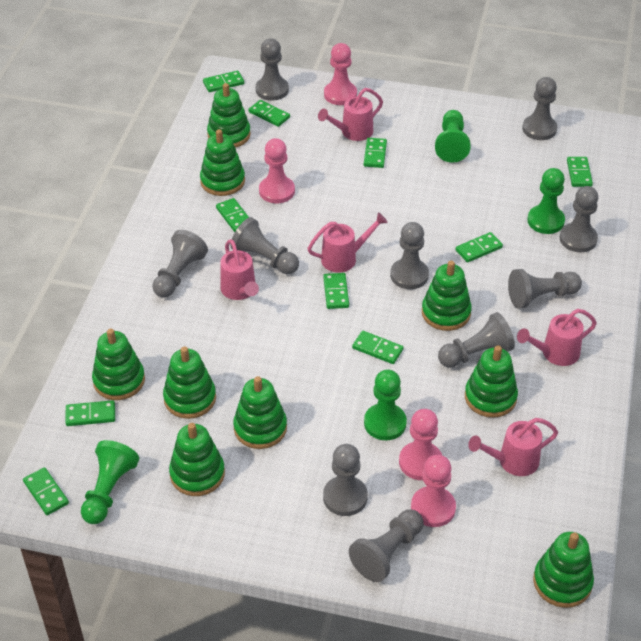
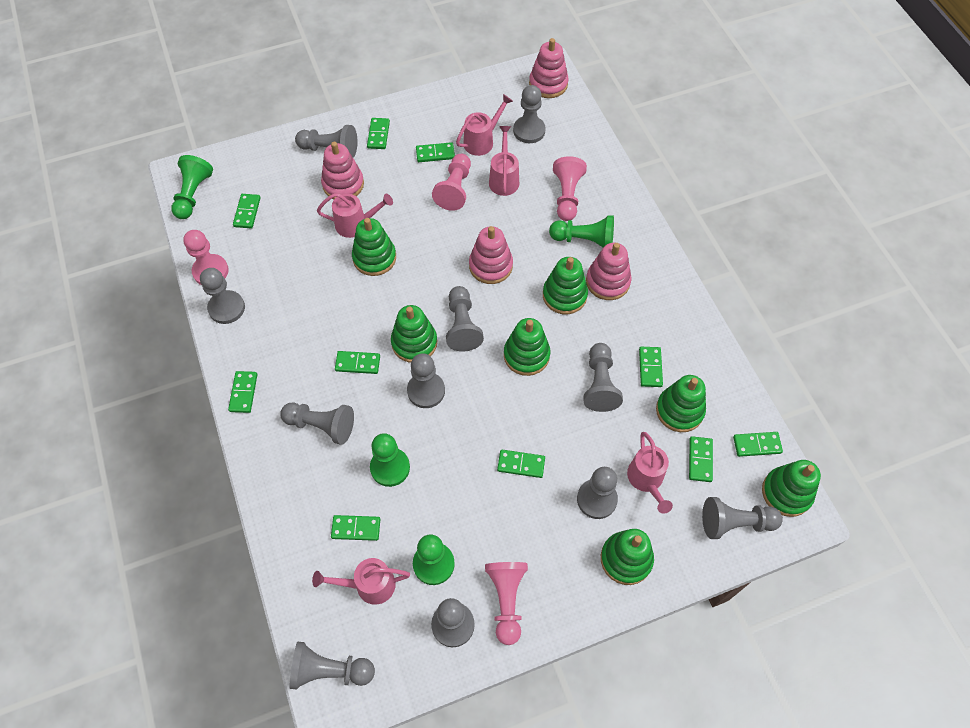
green stacking toy: [92,329,145,400] [163,346,216,419] [169,423,225,496] [200,129,245,196] [207,83,251,148] [233,376,287,449] [422,261,472,331] [465,345,518,418] [533,532,594,608] = 9 -> [352,218,396,276] [391,305,437,363] [504,318,550,376] [543,257,588,314] [601,529,654,585] [656,375,706,432] [762,460,821,517] = 7
grey pawn: [152,230,208,298] [230,217,299,274] [256,38,289,101] [323,444,368,516] [349,509,423,582] [390,222,429,289] [438,312,515,368] [508,269,582,309] [522,77,557,140] [560,186,598,252] = 10 -> [200,268,245,324] [280,403,354,445] [289,641,375,689] [295,125,358,158] [407,353,445,408] [431,598,475,647] [446,286,484,352] [513,85,546,143] [577,467,618,519] [583,343,623,412] [702,497,783,539] = 11
pink stacking toy: none = 0 -> [321,142,364,199] [469,226,513,284] [529,38,569,98] [586,243,632,300] = 4

